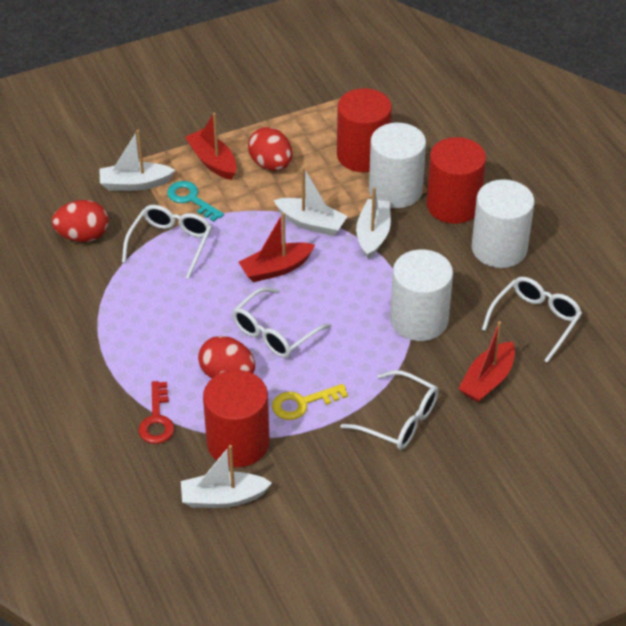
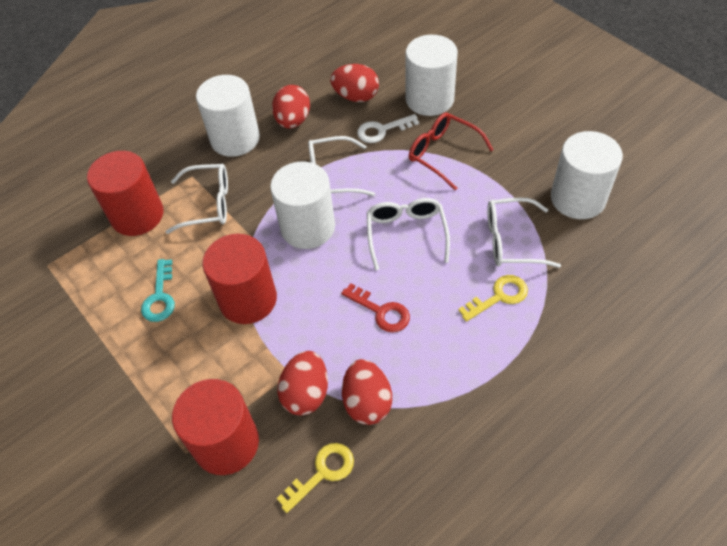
red boat: [185,113,237,180] [239,212,315,282] [458,321,515,403] = 3 -> none = 0
red egg: [52,200,109,242] [198,336,255,378] [248,127,293,171] = 3 -> [272,85,310,129] [277,351,328,416] [330,64,379,102] [342,359,392,425] = 4
red glasses: none = 0 -> [409,112,494,190] = 1
white boat: [99,130,175,191] [181,445,272,508] [274,167,348,236] [356,187,391,259] = 4 -> none = 0
white cylinder: [369,123,426,208] [390,249,453,341] [472,179,534,268] = 3 -> [196,75,260,157] [270,162,335,249] [405,35,458,116] [551,131,623,219] = 4
white key: none = 0 -> [357,114,419,143] = 1
yellow key: [272,384,348,420] = 1 -> [277,443,354,513] [458,275,528,322] = 2

